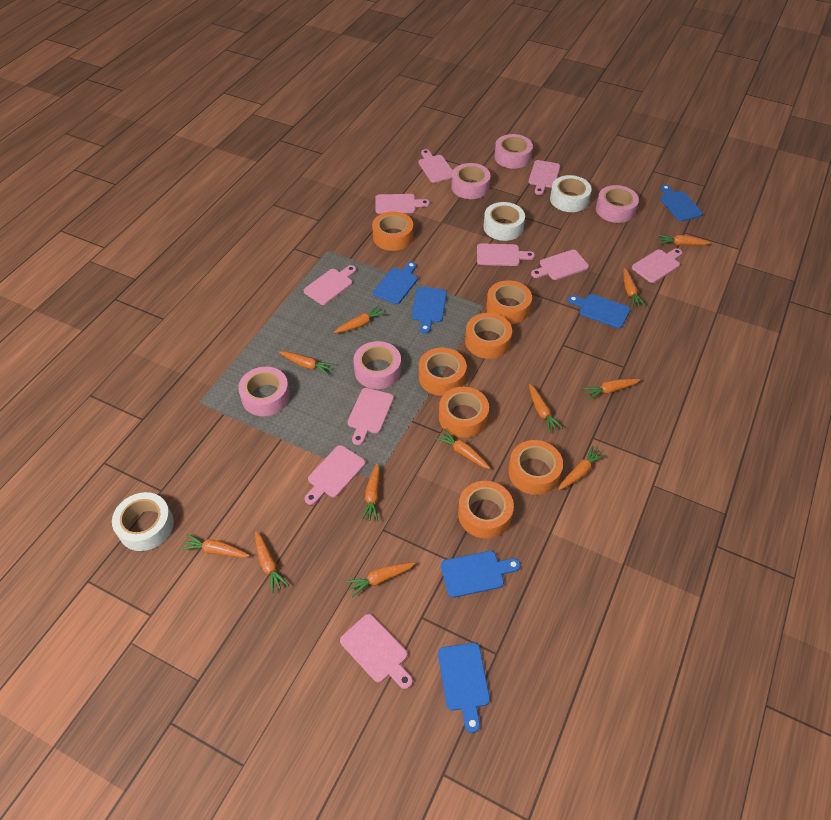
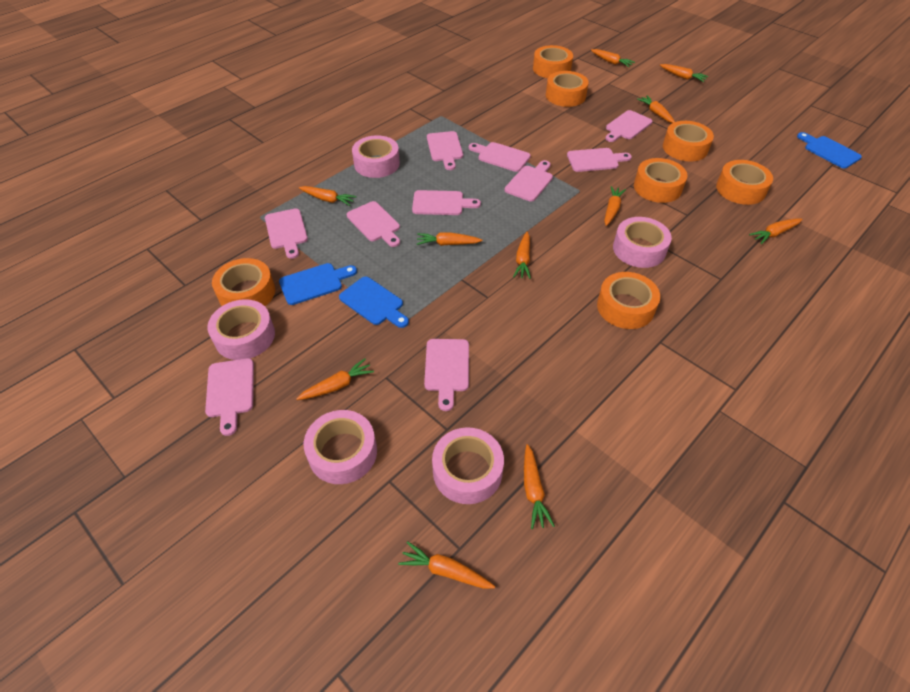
blue cutting board: [373,262,418,304] [412,287,447,334] [438,643,490,733] [441,551,520,598] [568,294,630,328] [660,184,703,221] = 6 -> [279,263,357,305] [339,277,409,328] [797,132,862,169] = 3
orange carrot: [180,534,250,558] [255,531,289,594] [279,351,335,375] [334,305,386,333] [346,562,416,597] [361,463,380,521] [435,429,490,469] [529,384,563,433] [558,446,606,490] [583,379,641,400] [623,268,646,307] [658,235,711,245] = 12 -> [296,359,374,400] [299,186,356,206] [398,541,495,589] [417,232,483,246] [513,232,531,279] [524,444,555,529] [591,49,635,67] [604,186,626,226] [637,96,675,123] [660,64,709,82] [749,218,802,244] = 11
white tape: [112,492,174,551] [483,202,525,241] [550,175,592,212] = 3 -> none = 0

